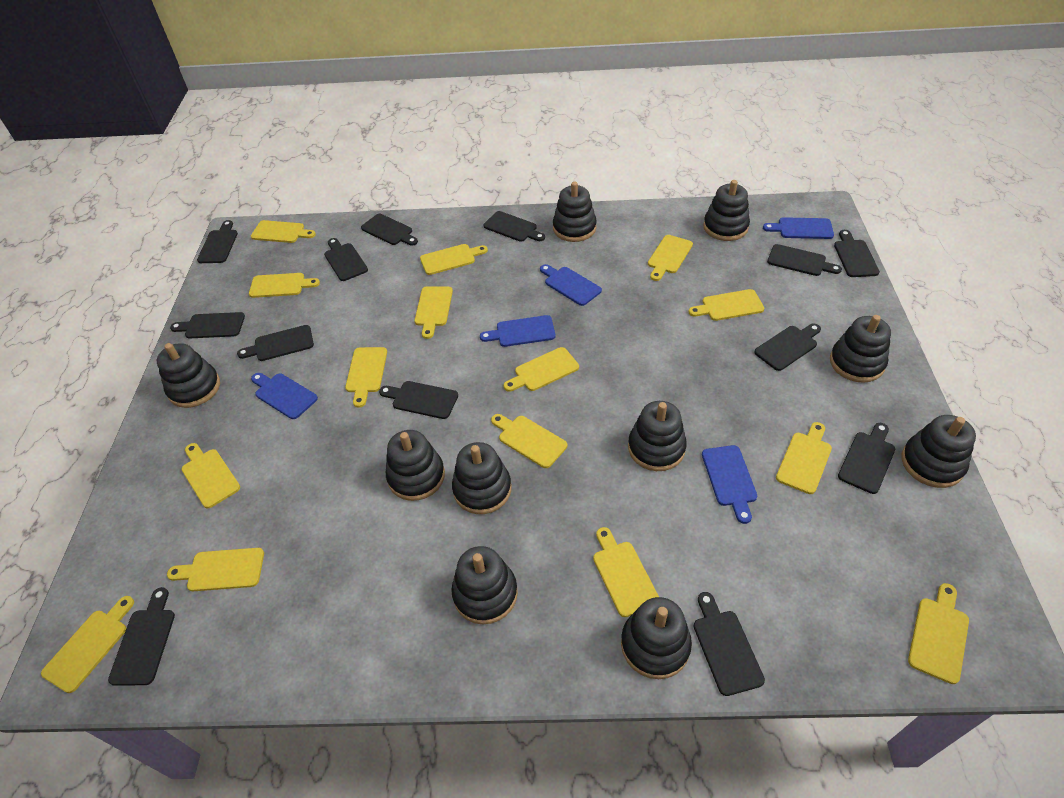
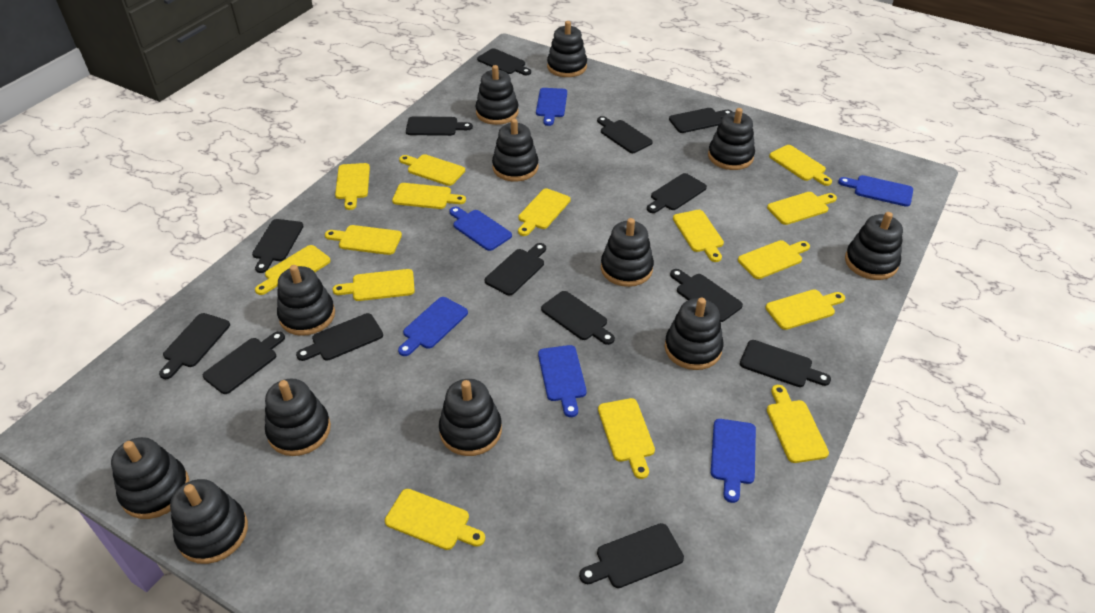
black cutting board: [108,587,175,686] [170,312,245,339] [197,220,238,263] [237,325,314,361] [324,238,368,281] [361,214,418,246] [379,381,458,419] [484,211,545,242] [694,592,765,696] [754,324,821,371] [767,244,842,276] [834,230,880,277] [838,423,895,494] = 13 -> [159,313,230,379] [203,331,285,394] [252,219,304,273] [296,313,383,361] [406,116,473,136] [477,48,531,75] [485,243,546,295] [541,291,615,345] [579,523,684,588] [597,116,653,153] [647,173,707,213] [669,108,732,133] [670,269,743,322] [740,340,831,387] = 14
black stacking toy: [157,343,220,408] [386,430,445,501] [451,546,518,624] [452,442,512,514] [553,181,597,242] [621,597,692,679] [628,401,687,471] [703,180,750,241] [830,315,891,383] [901,415,976,488] = 10 -> [111,437,189,519] [170,479,248,564] [265,379,331,456] [277,265,335,336] [439,379,502,456] [475,65,519,125] [492,119,539,182] [547,21,587,77] [601,218,654,287] [665,298,723,370] [708,108,755,170] [845,212,903,280] = 12
blue cutting board: [251,373,318,419] [480,315,555,347] [540,264,602,306] [702,445,757,524] [763,217,834,239] = 5 -> [398,297,468,356] [449,206,512,251] [536,88,567,126] [538,345,587,417] [711,419,756,503] [838,175,913,207] = 6

